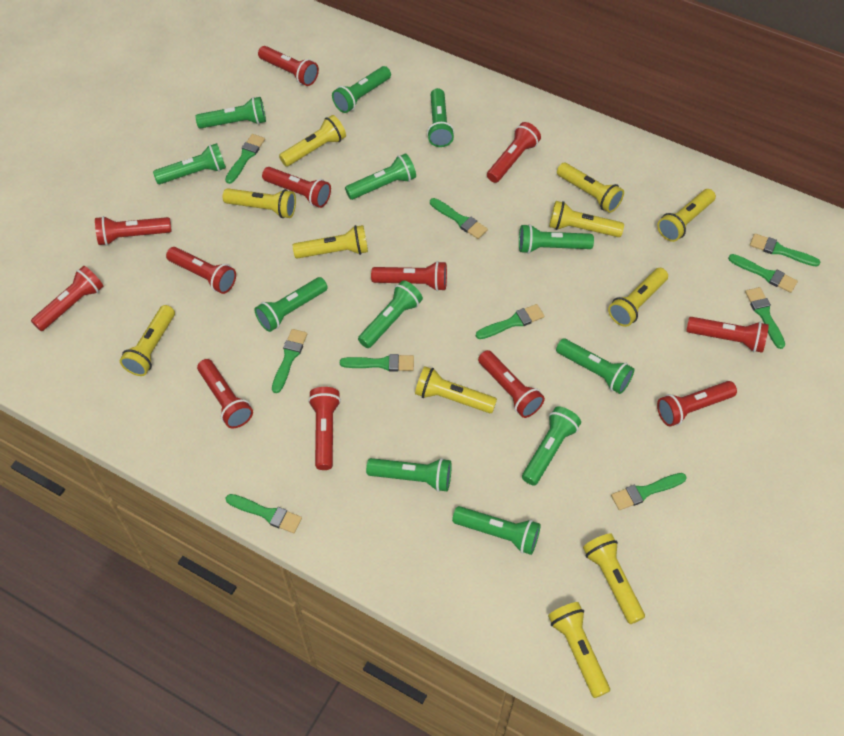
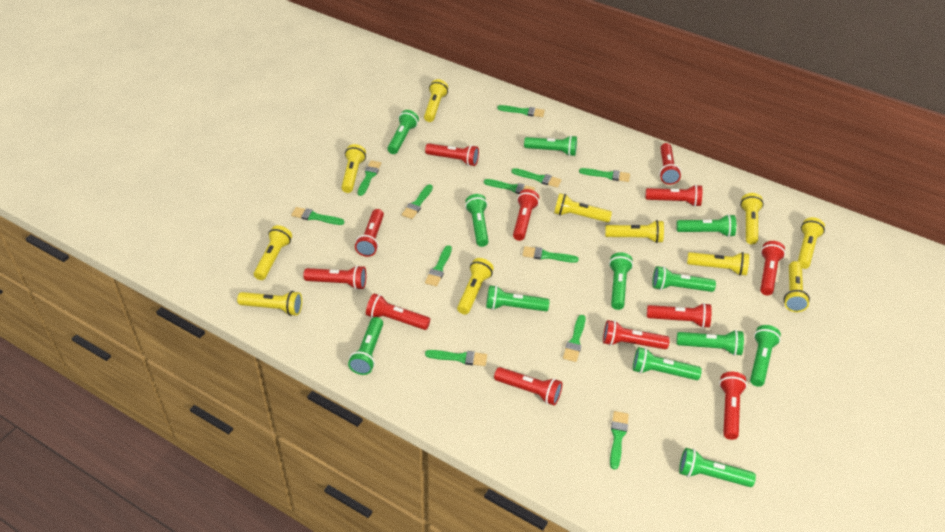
green brush: [225,134,265,184] [226,494,302,533] [272,329,307,393] [340,354,414,372] [430,198,488,239] [476,304,544,339] [611,473,687,510] [728,254,798,293] [745,287,785,349] [750,233,820,267] = 10 -> [291,207,344,225] [358,160,381,196] [402,184,433,219] [425,245,452,286] [425,350,487,366] [484,179,535,194] [497,105,545,117] [511,168,562,188] [523,246,579,263] [563,315,586,362] [579,168,630,182] [610,411,629,470] = 12

